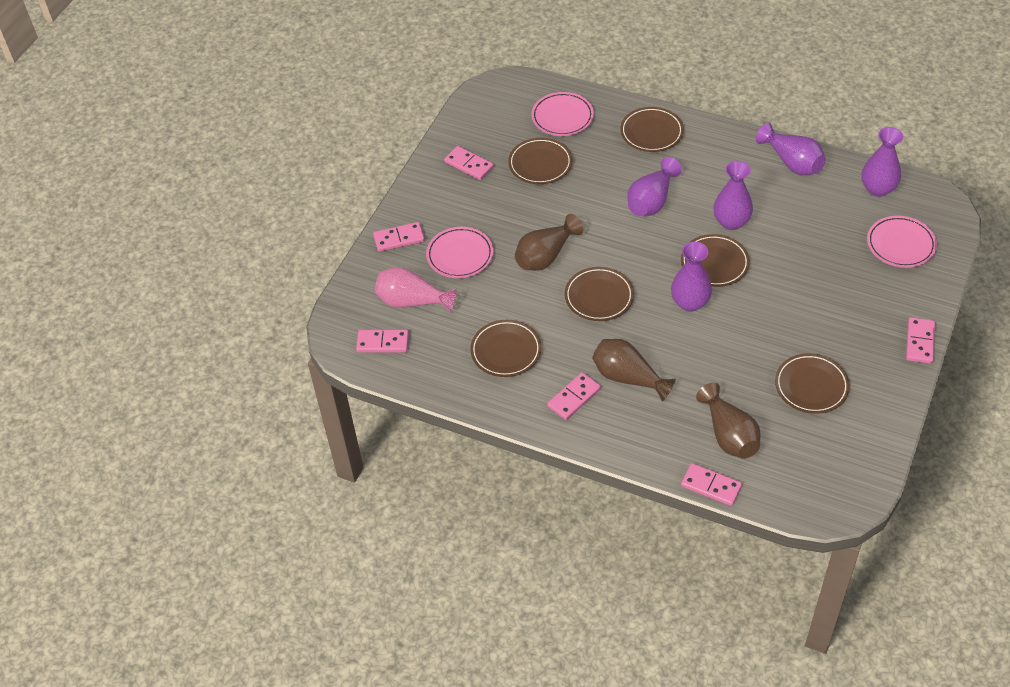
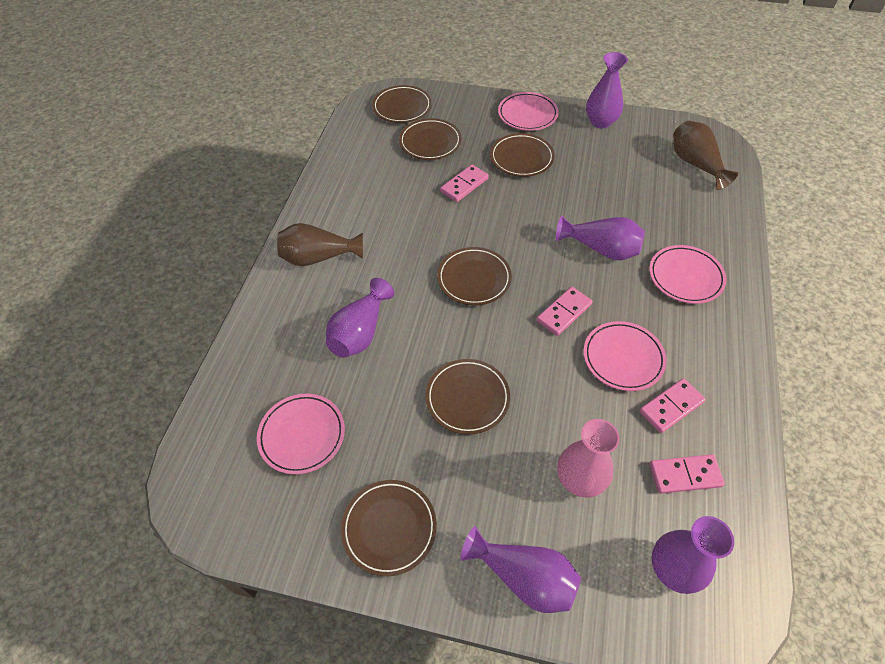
brown vase: [515,214,584,271] [592,339,676,402] [696,383,761,459] = 3 -> [277,223,363,266] [673,121,738,190] = 2
pink domino: [356,330,409,353] [373,222,425,252] [444,146,494,180] [547,372,601,420] [681,463,742,506] [906,317,935,364] = 6 -> [440,165,489,202] [537,287,593,336] [640,378,706,433] [650,454,725,494] = 4
pink plate: [426,227,493,278] [532,92,594,136] [867,216,937,268] = 3 -> [257,394,345,475] [498,92,559,131] [583,321,667,391] [649,245,727,304] = 4

